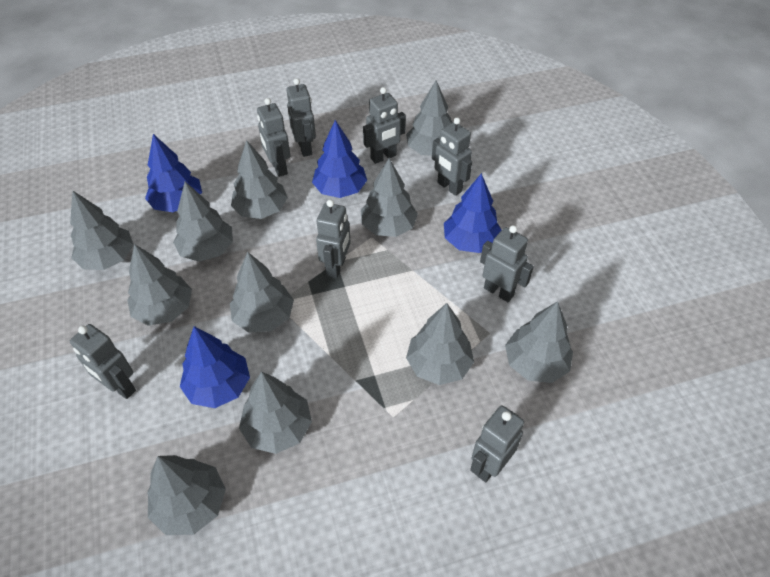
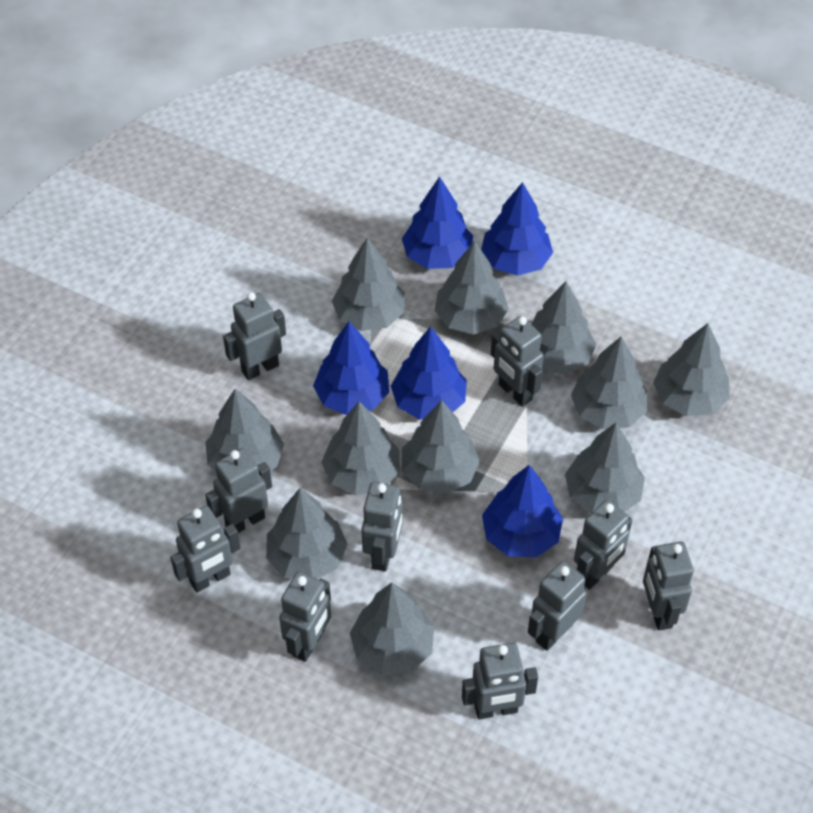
blue tree: [145,134,202,212] [180,326,250,408] [312,120,367,198] [444,173,502,253] = 4 -> [313,322,389,415] [391,327,467,420] [402,176,473,269] [481,182,553,276] [482,465,563,558] = 5
grey robot: [70,324,136,399] [257,98,290,177] [286,78,316,157] [316,200,351,279] [363,87,406,164] [432,117,472,196] [470,405,524,482] [480,225,534,302] = 8 -> [170,506,241,593] [205,448,272,533] [223,292,286,380] [279,572,331,662] [361,482,403,571] [462,643,538,719] [491,316,544,407] [528,561,587,651] [574,500,632,590] [643,542,694,630] = 10

